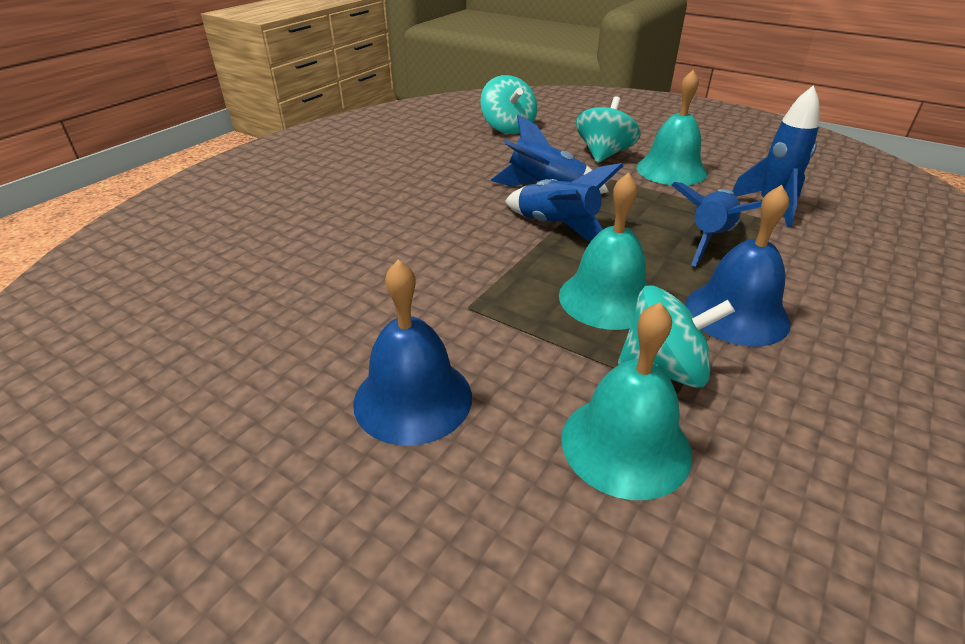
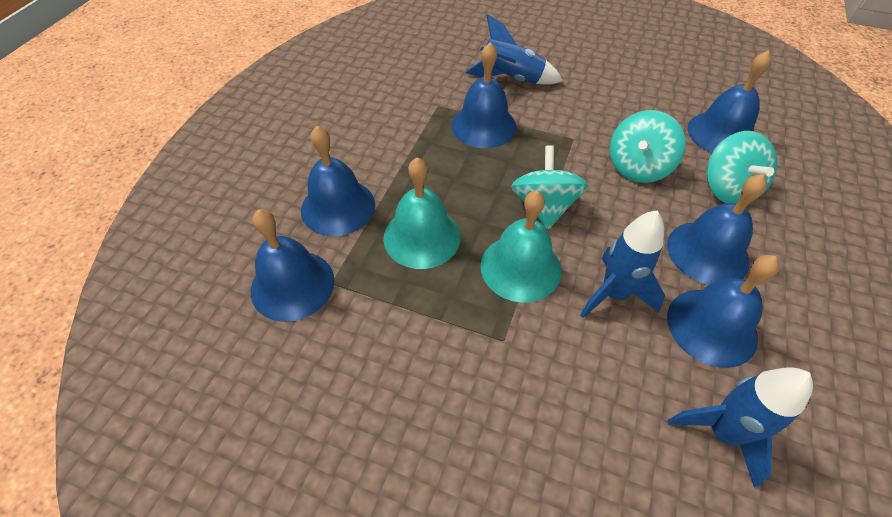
blue bell: [353,259,472,446] [685,185,791,347] = 2 -> [251,209,334,322] [301,126,375,236] [451,42,516,148] [667,174,767,285] [667,255,780,368] [687,50,772,153] = 6
blue rocket: [490,115,609,194] [505,163,623,242] [672,182,762,267] [732,85,820,227] = 4 -> [465,14,563,85] [580,211,665,318] [668,367,813,488] = 3
turquoise bell: [559,172,647,330] [561,302,692,500] [636,70,707,185] = 3 -> [383,157,461,269] [480,190,561,303] = 2

